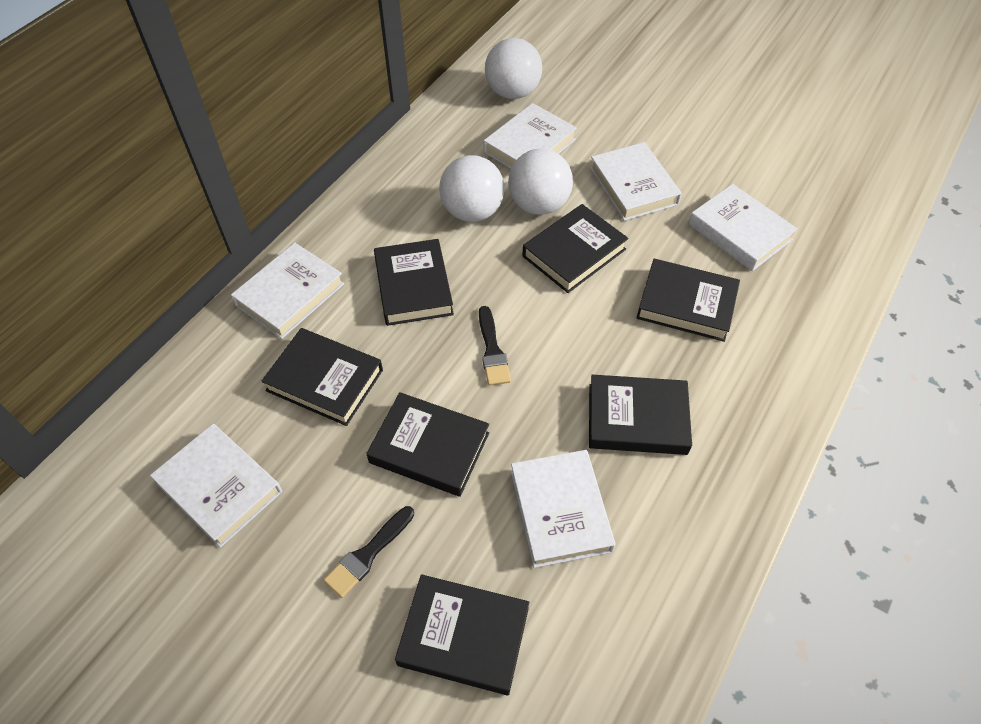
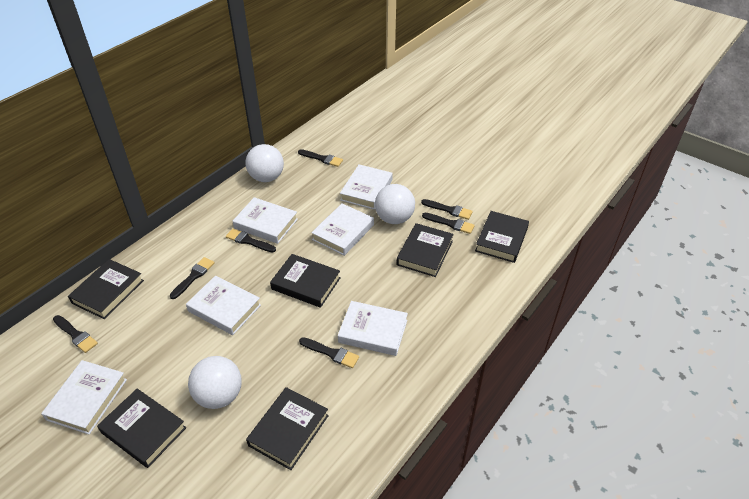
black book: [261,328,383,426] [366,392,489,497] [374,239,454,326] [395,574,529,695] [522,204,629,293] [589,375,692,455] [636,259,740,342] = 7 -> [68,259,144,319] [97,388,186,468] [246,387,329,470] [270,254,341,308] [396,223,454,277] [475,211,529,263] = 6
black brush: [324,506,414,598] [479,306,511,386] = 2 -> [53,315,98,353] [170,257,215,299] [226,229,276,252] [298,149,343,167] [299,337,359,368] [421,199,473,220] [422,213,475,234] = 7

